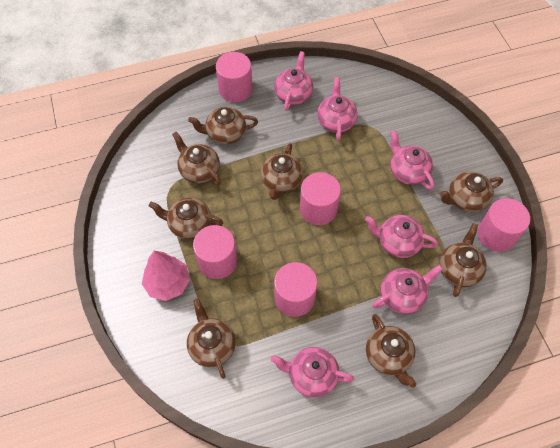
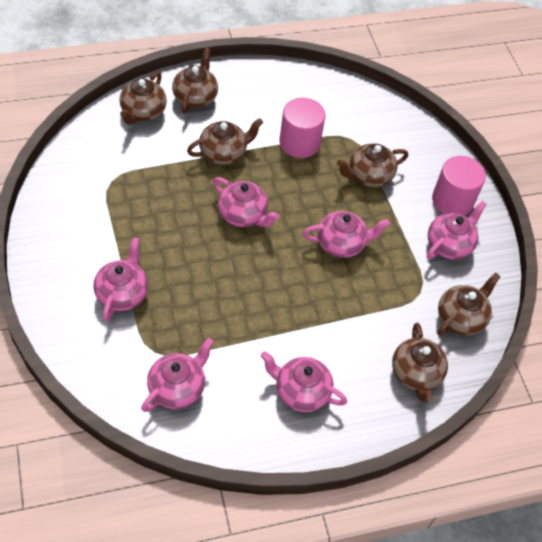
brown teapot: [149,197,223,240] [172,132,221,185] [187,299,236,379] [188,107,258,145] [261,143,303,200] [366,314,416,388] [439,223,487,297] [440,172,503,212] = 8 -> [119,72,167,125] [172,48,218,113] [187,118,263,165] [337,143,408,187] [392,323,448,402] [437,273,501,336] = 6
pink cylinder: [193,225,237,279] [216,52,253,102] [274,262,317,317] [300,172,341,225] [477,198,530,252] = 5 -> [279,98,325,158] [432,156,486,216] = 2
pink tree: [142,251,190,301] = 1 -> none = 0

